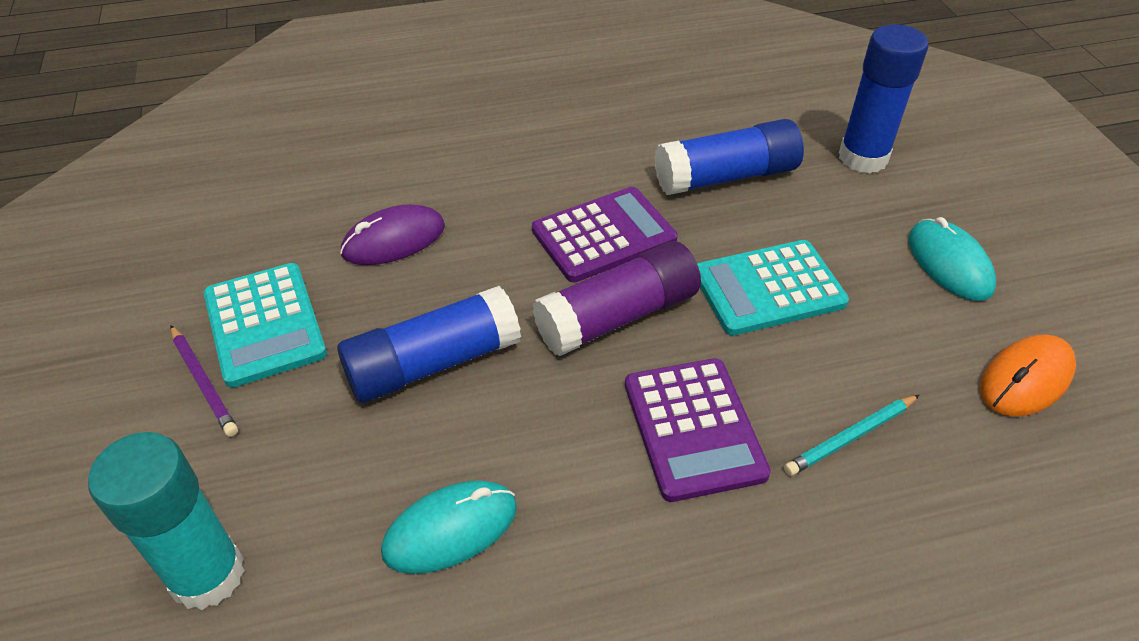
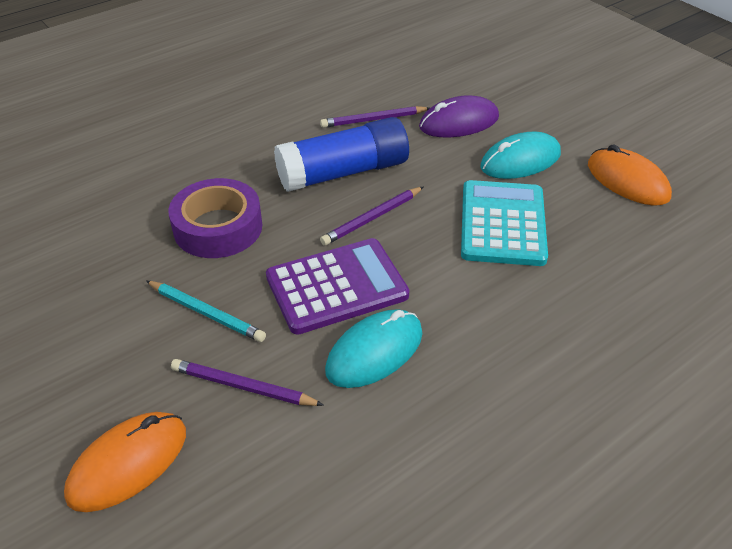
blue glue stick: [338,286,521,403] [654,119,804,195] [839,24,928,173] = 3 -> [274,117,409,192] = 1
orange mouse: [980,334,1076,416] = 1 -> [64,412,186,512] [588,144,672,206] = 2
purple calculator: [532,187,678,282] [625,358,771,502] = 2 -> [266,238,409,335] = 1
purple glue stick: [533,241,701,356] = 1 -> none = 0
purple pencil: [171,325,238,437] = 1 -> [171,359,324,406] [320,106,430,128] [320,187,423,246] = 3
purple tape: none = 0 -> [168,178,262,258] = 1
turquoise calculator: [204,263,327,388] [697,240,849,336] = 2 -> [461,180,548,266] = 1
turquoise glue stick: [88,432,245,610] = 1 -> none = 0

